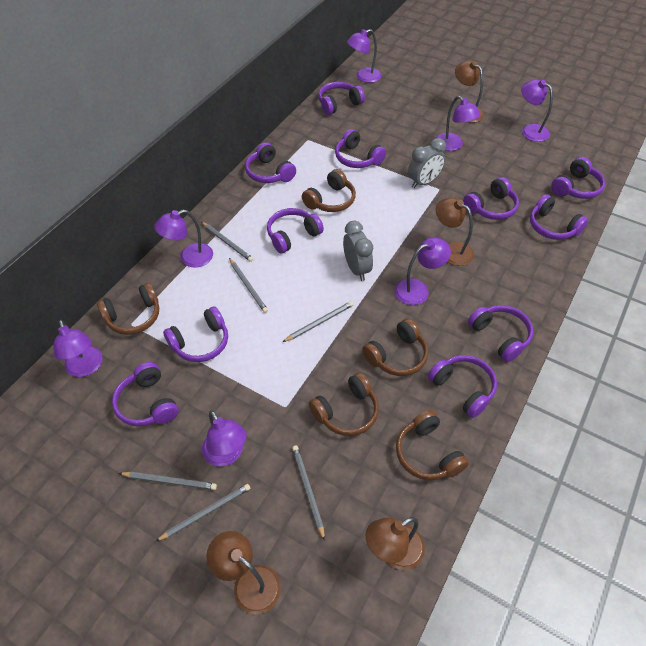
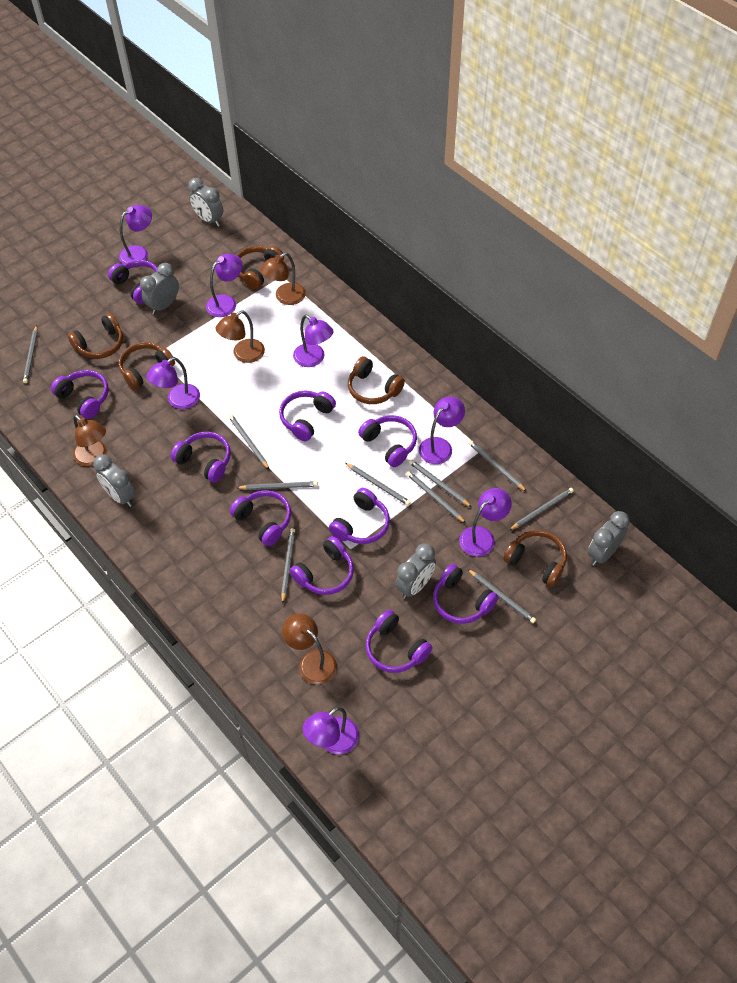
grey clock: [343,221,373,281] [408,138,446,188] = 2 -> [93,454,135,507] [140,263,179,315] [189,178,223,227] [395,543,436,599] [588,511,630,566] = 5
grey pencil: [119,472,217,490] [155,484,250,542] [202,222,253,262] [229,258,268,313] [283,301,354,342] [292,446,325,541] = 6 -> [23,325,38,383] [229,414,269,469] [237,481,318,490] [281,528,295,604] [345,463,411,506] [407,471,466,523] [409,459,471,507] [467,569,536,623] [468,440,527,492] [509,488,574,530] = 10
purple headphones: [112,362,179,426] [163,306,228,362] [245,142,296,183] [267,208,324,253] [318,82,365,115] [335,129,386,168] [428,355,497,418] [463,177,519,220] [468,305,533,362] [530,194,588,240] [551,157,605,199] = 11 -> [51,370,109,419] [108,260,158,304] [171,432,231,482] [230,490,291,546] [279,391,336,441] [290,536,354,595] [329,488,390,544] [358,415,417,467] [366,609,433,673] [433,564,498,624] = 10

